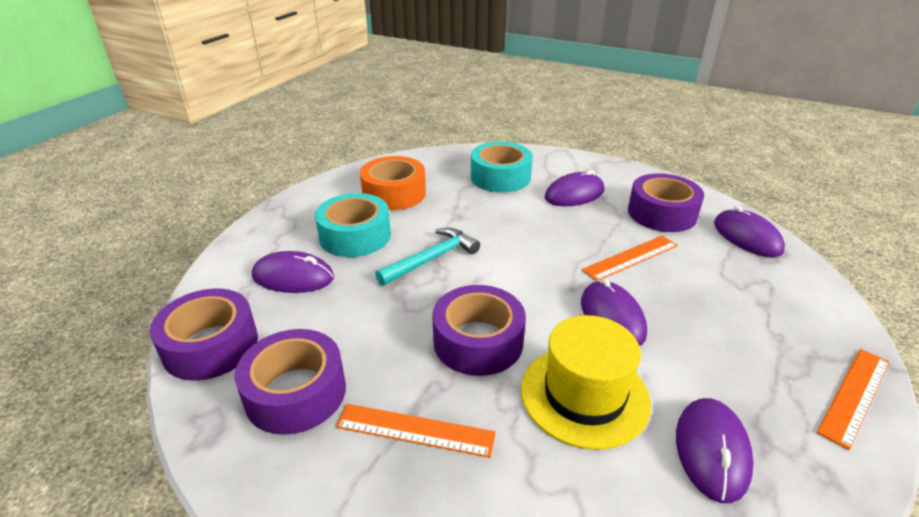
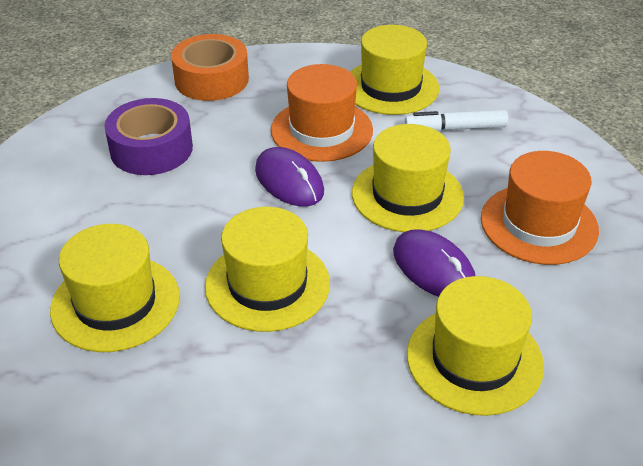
orange hat: none = 0 -> [271,64,373,162] [481,151,599,265] = 2
orange ruler: [336,404,496,458] [582,236,678,281] [817,349,889,450] = 3 -> none = 0
purple mouse: [252,251,334,293] [545,170,605,206] [581,278,647,346] [676,398,754,503] [714,206,785,257] = 5 -> [255,147,324,207] [393,229,475,297] = 2
purple tape: [150,289,258,380] [235,329,346,435] [432,285,526,376] [628,173,704,232] = 4 -> [104,98,193,175] = 1
turquoise hammer: [375,228,480,286] = 1 -> none = 0
turquoise tape: [315,193,391,257] [471,142,533,192] = 2 -> none = 0
white marker: none = 0 -> [405,110,508,132] = 1
yellow hat: [521,315,651,450] = 1 -> [50,224,180,352] [205,207,330,332] [350,25,439,115] [352,124,464,232] [407,276,544,416] = 5

